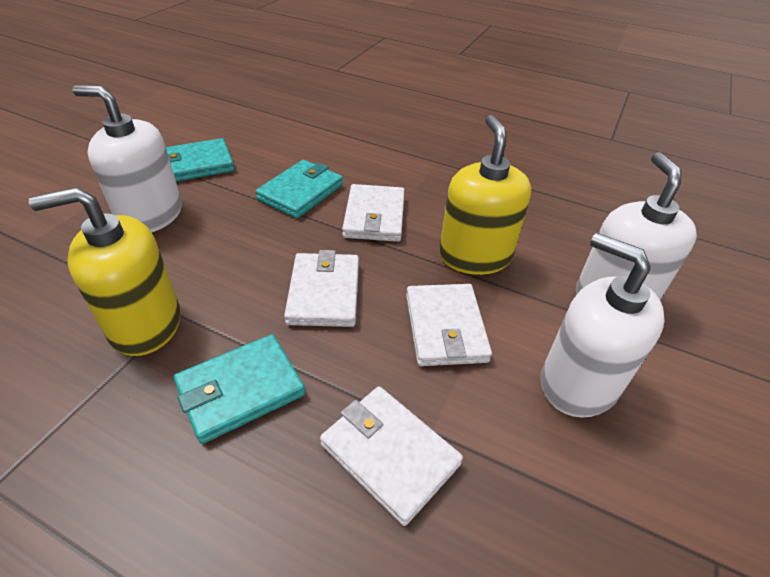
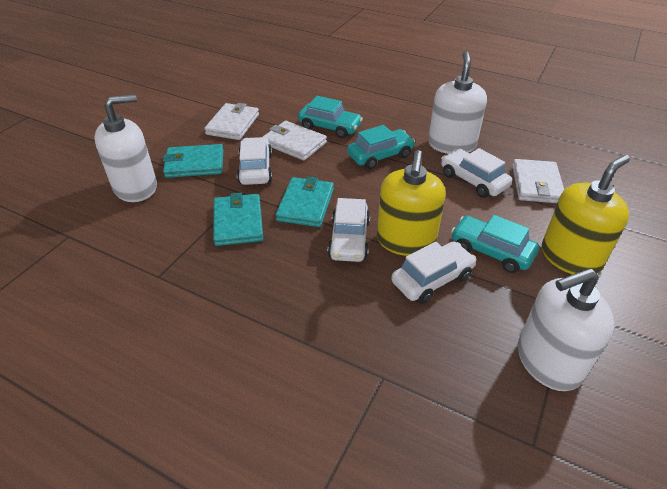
turquoise car: none = 0 -> [298,96,363,138] [347,125,415,169] [451,215,539,273] = 3
white car: none = 0 -> [237,137,272,185] [328,198,370,262] [391,241,476,304] [441,148,512,198] = 4
white wallet: [284,250,359,327] [320,386,463,526] [342,184,405,242] [406,284,492,366] = 4 -> [204,103,259,140] [263,121,327,161] [512,159,564,203] = 3

